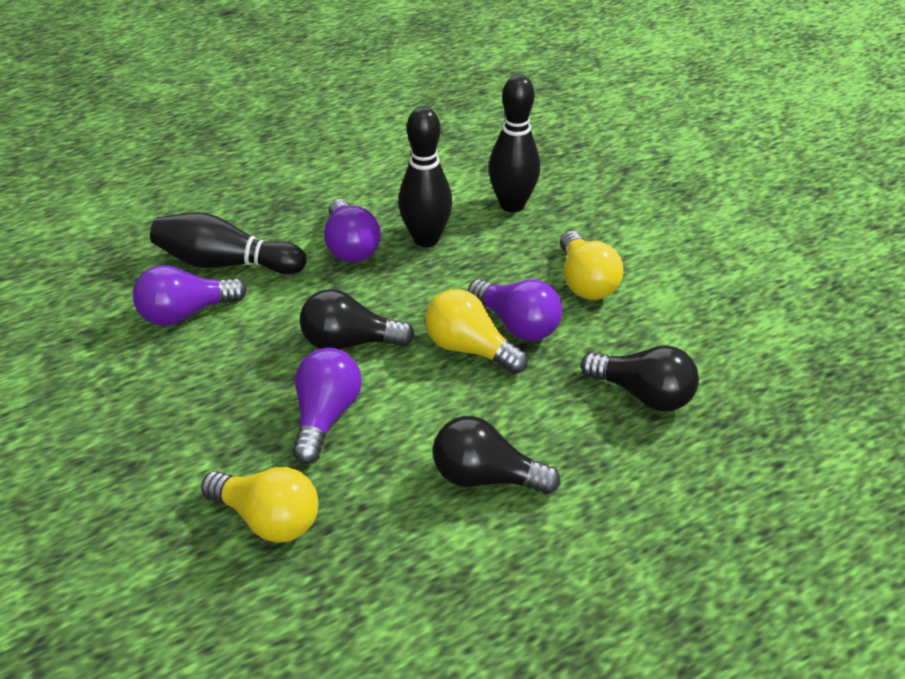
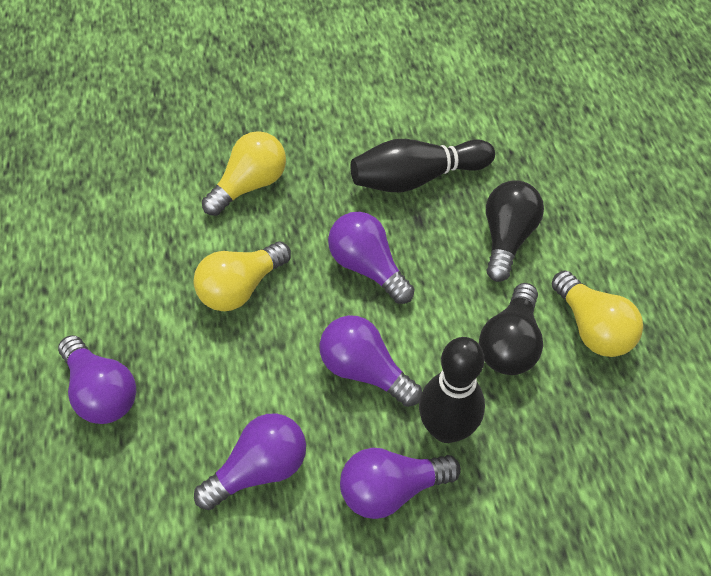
black bowling pin: [150,212,306,274] [398,106,452,247] [488,74,540,212] = 3 -> [351,139,495,192] [419,337,485,443] = 2
black light bulb: [300,289,415,350] [433,416,561,494] [581,345,699,412] = 3 -> [479,283,543,375] [486,180,544,282] = 2
purple light bulb: [133,265,247,326] [292,348,362,464] [324,199,381,263] [468,279,562,341] = 4 -> [58,335,136,424] [194,413,306,510] [320,315,422,407] [328,212,415,304] [340,448,461,519] = 5

